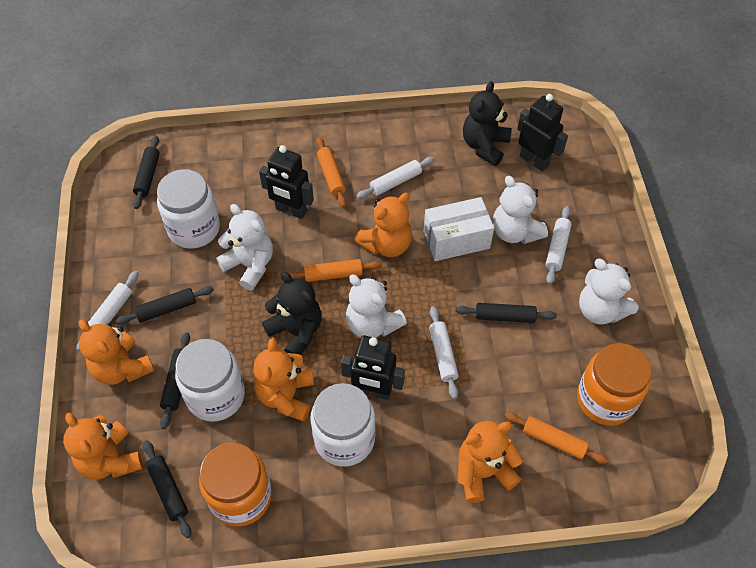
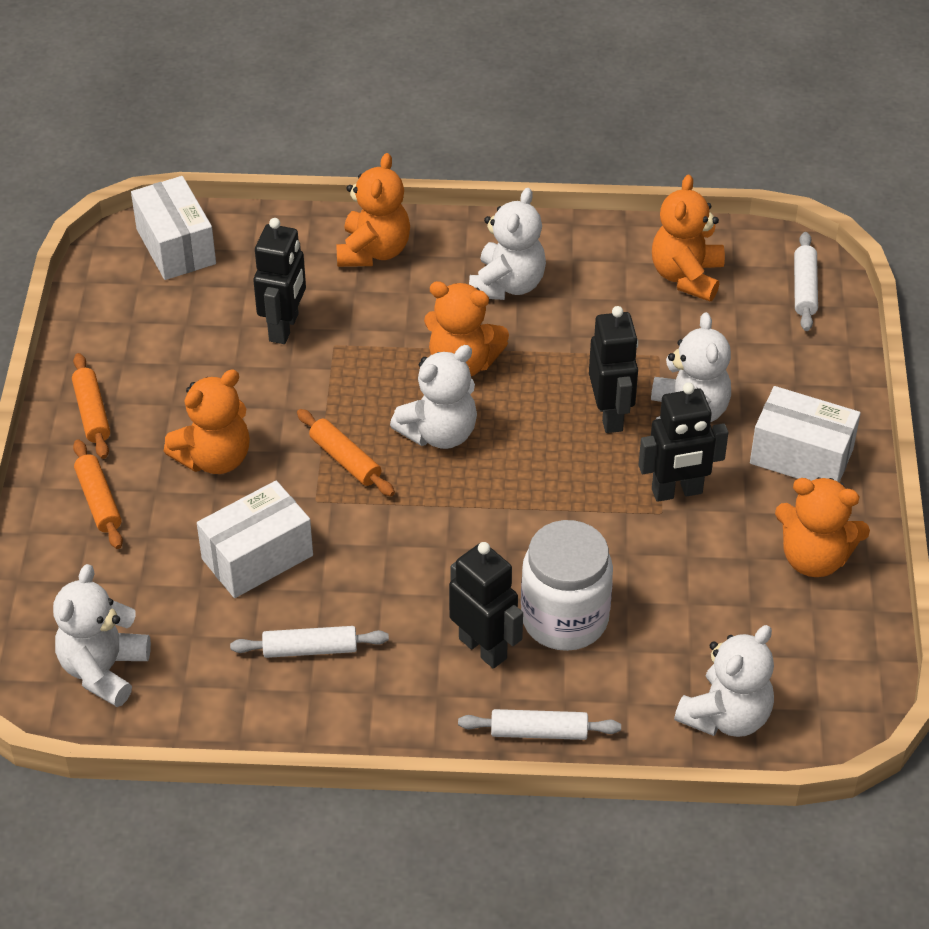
black robot: [259,145,314,219] [341,335,405,400] [517,94,568,171] = 3 -> [253,218,306,344] [449,542,523,669] [589,306,638,433] [639,382,728,502] = 4
black rolling pin: [116,286,214,325] [133,136,160,209] [143,440,191,538] [160,332,190,429] [456,303,557,323] = 5 -> none = 0
black teddy bear: [262,271,322,355] [463,81,512,166] = 2 -> none = 0
orange jar: [199,442,272,527] [577,343,652,426] = 2 -> none = 0
white box: [424,197,494,261] = 1 -> [131,176,216,280] [197,480,313,598] [750,386,861,482] = 3
white jar: [157,169,220,249] [175,339,245,422] [310,383,375,467] = 3 -> [521,520,613,651] = 1
white rolling pin: [76,271,139,351] [356,157,435,199] [429,306,459,399] [545,206,572,284] = 4 -> [230,626,389,658] [458,709,621,740] [794,232,818,331] = 3
white teddy bear: [216,204,273,291] [346,275,407,338] [493,176,548,244] [579,259,639,325] = 4 -> [53,564,151,707] [390,345,477,449] [469,188,546,300] [651,312,731,422] [674,625,774,737] = 5

